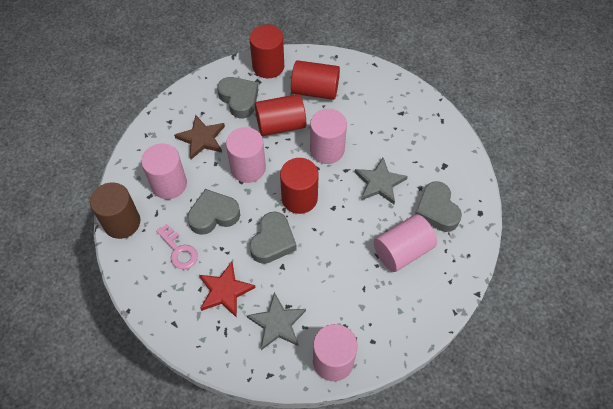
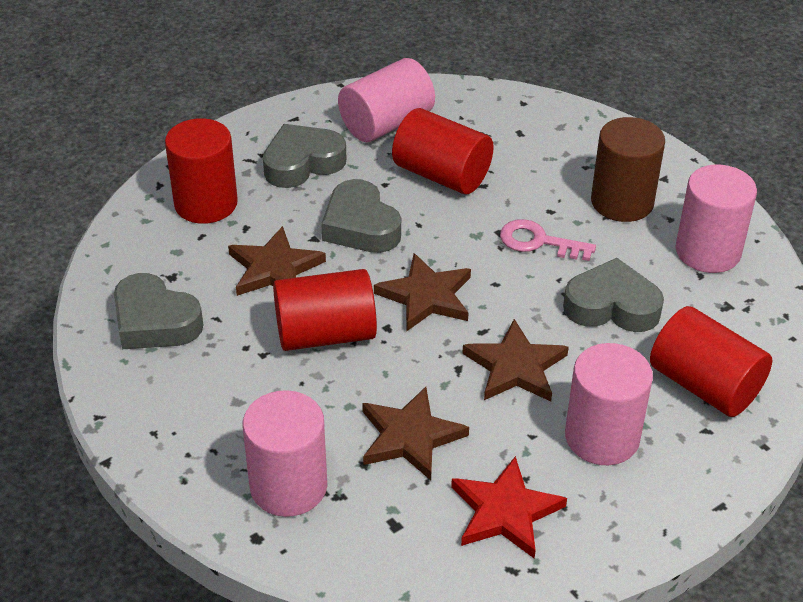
brown star: [174,115,225,159] = 1 -> [228,226,326,296] [362,387,469,480] [374,253,471,332] [462,319,569,401] = 4
grey star: [247,292,306,350] [355,158,408,204] = 2 -> none = 0
pink cylinder: [141,143,187,199] [226,127,266,183] [310,109,347,164] [313,324,358,381] [374,214,437,272] = 5 -> [243,390,327,517] [338,58,435,142] [565,343,653,465] [676,165,757,273] = 4

